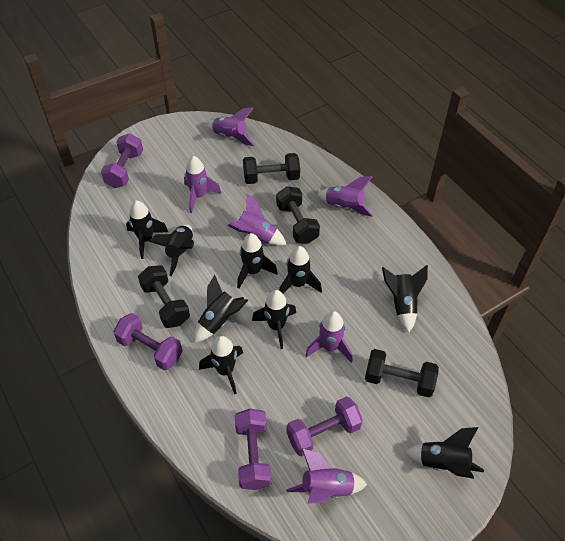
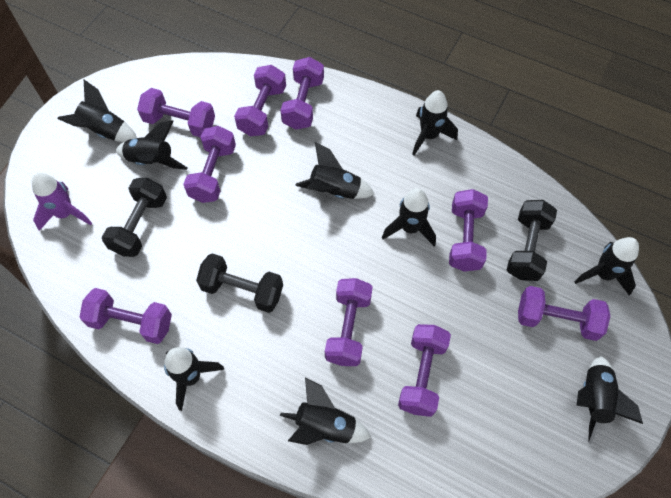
black dumbbell: [138,265,190,328] [243,153,300,184] [276,186,320,244] [365,349,439,398] = 4 -> [102,178,167,257] [196,253,283,313] [507,200,557,281] = 3
purple dumbbell: [101,133,143,188] [113,313,183,370] [235,409,272,490] [286,396,363,456] = 4 -> [80,288,172,344] [137,88,215,137] [183,126,236,203] [234,65,286,136] [280,57,324,130] [325,278,373,366] [398,324,451,417] [449,189,488,272] [518,286,610,341] = 9
purple rocket: [184,156,222,213] [207,107,255,146] [228,193,287,246] [286,449,367,504] [305,311,353,362] [317,176,374,217] = 6 -> [32,173,92,231] = 1

